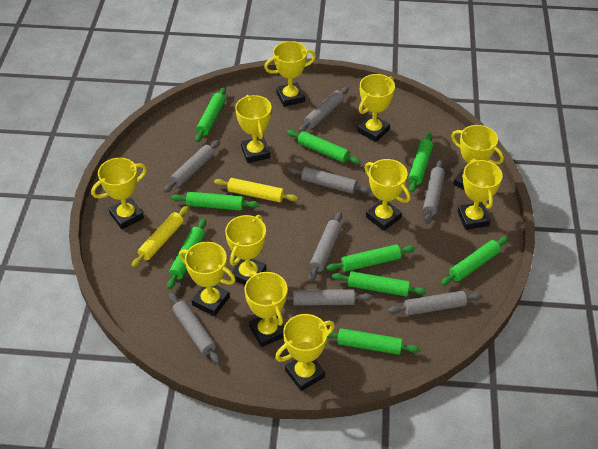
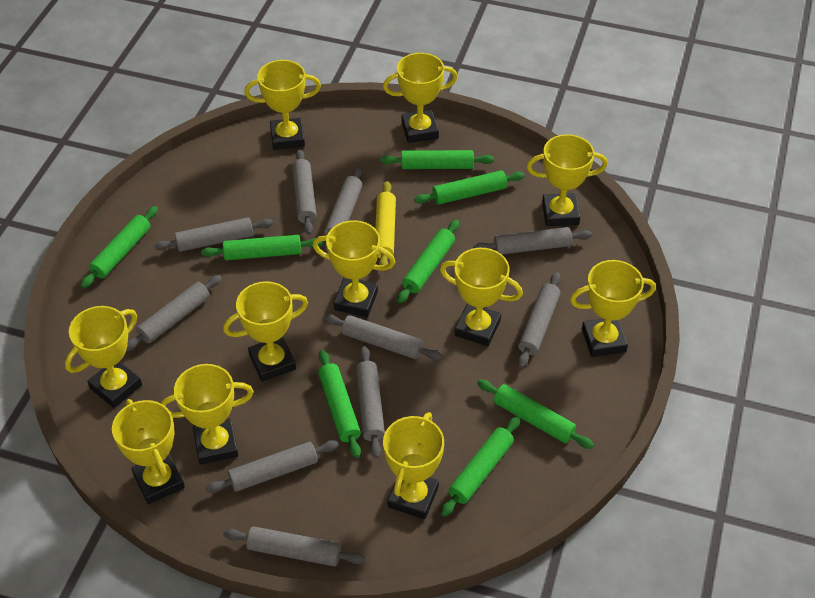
green rolling pin: [167,218,206,289] [171,192,259,211] [195,87,226,142] [287,130,361,164] [326,244,415,272] [327,328,420,355] [332,271,427,296] [408,132,433,192] [441,237,508,285] = 9 -> [81,206,158,288] [201,235,323,260] [318,350,361,458] [380,150,494,169] [397,220,459,303] [414,171,525,205] [441,416,520,517] [477,380,594,449] = 8
grey rolling pin: [164,140,220,192] [169,293,220,364] [286,289,372,306] [288,167,371,194] [299,87,349,132] [309,212,342,281] [388,291,482,316] [423,160,445,224] = 8 -> [126,275,222,351] [154,217,273,252] [206,440,339,493] [223,526,365,567] [292,149,317,235] [324,166,362,252] [324,314,443,360] [356,346,385,458] [474,227,592,254] [518,272,561,368] = 10
yellow rolling pin: [131,206,189,268] [214,178,298,202] = 2 -> [375,181,396,271] = 1

